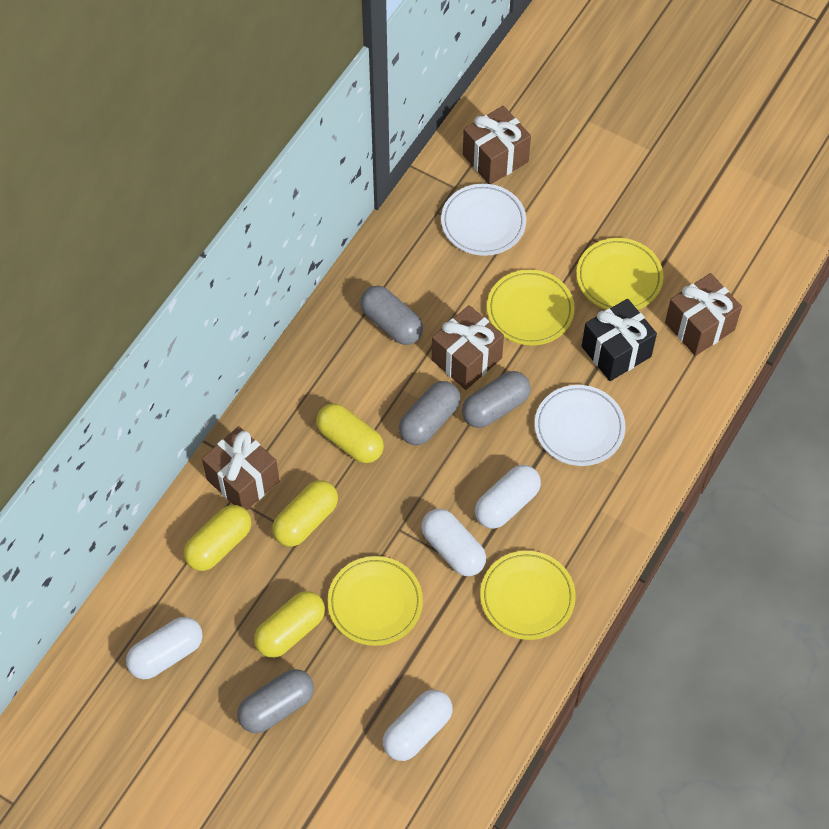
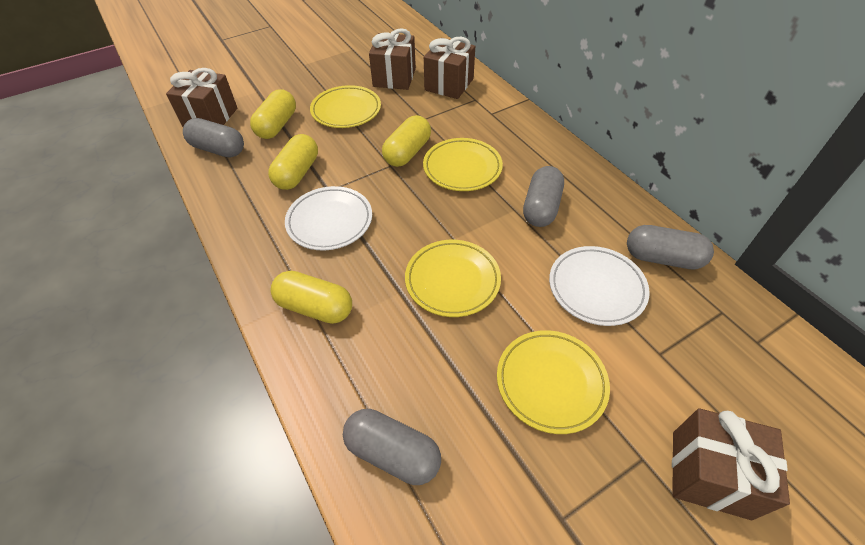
black gift: [582,299,657,381] = 1 -> none = 0
white capsule: [126,617,203,679] [383,690,453,761] [421,509,486,576] [475,465,541,529] = 4 -> none = 0

